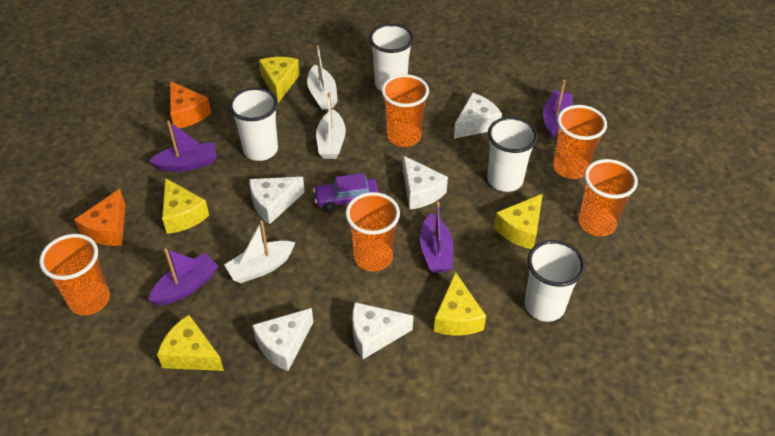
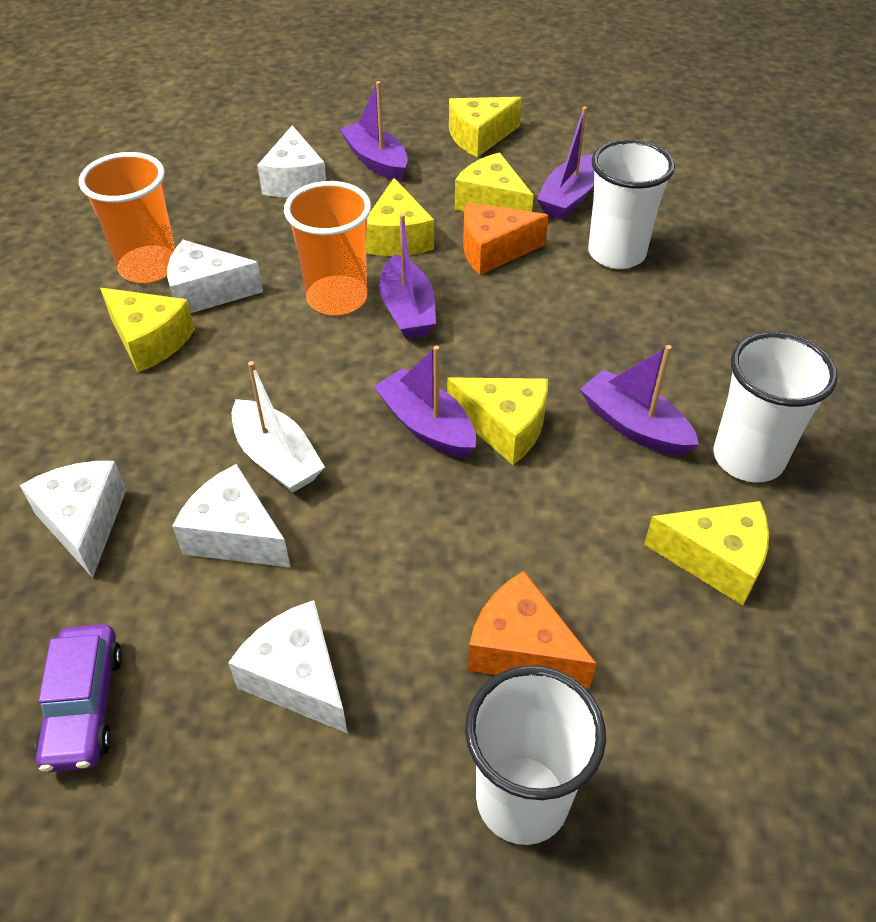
orange cup: [39,234,110,315] [345,192,400,271] [382,74,429,147] [553,105,607,179] [579,159,638,236] = 5 -> [79,152,175,283] [284,181,371,316] = 2
purple boat: [148,248,219,305] [149,120,217,172] [420,202,453,273] [543,80,573,138] = 4 -> [340,81,408,181] [373,346,476,458] [379,213,436,339] [537,106,594,220] [580,345,699,456] = 5
white boat: [224,221,296,283] [307,45,338,110] [316,92,346,159] = 3 -> [232,361,325,493] = 1
white cup: [229,87,278,161] [369,24,414,91] [487,117,538,192] [525,240,585,322] = 4 -> [465,665,606,845] [588,139,675,269] [714,332,838,482] = 3
yellow cheese: [157,315,224,371] [162,178,209,234] [259,57,300,103] [434,272,486,336] [494,194,543,249] = 5 -> [100,288,195,372] [366,178,434,256] [447,377,548,465] [449,97,522,157] [455,152,534,212] [644,501,769,606] = 6

